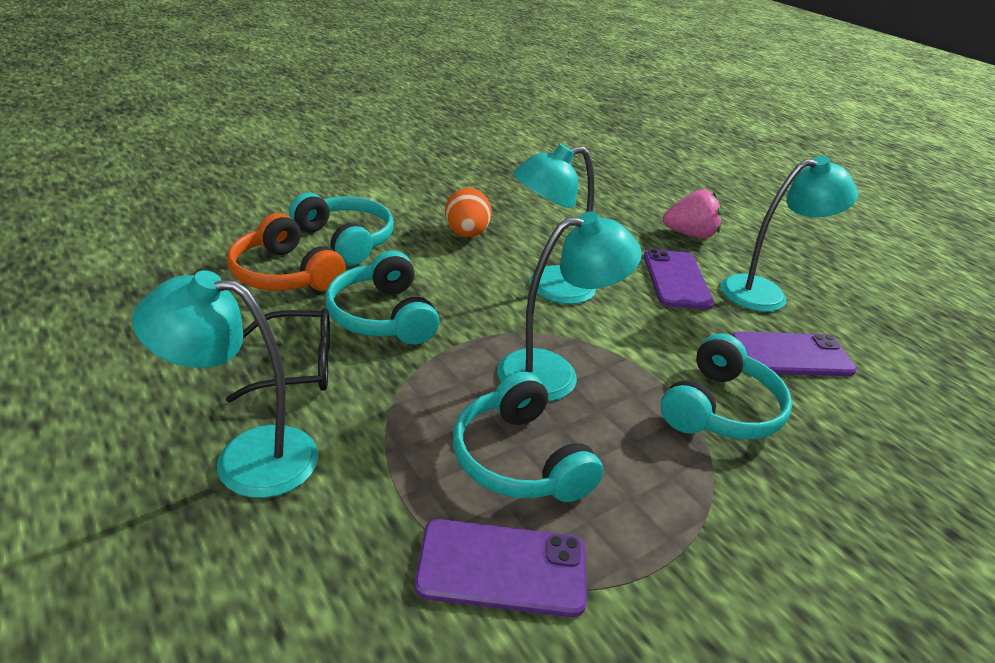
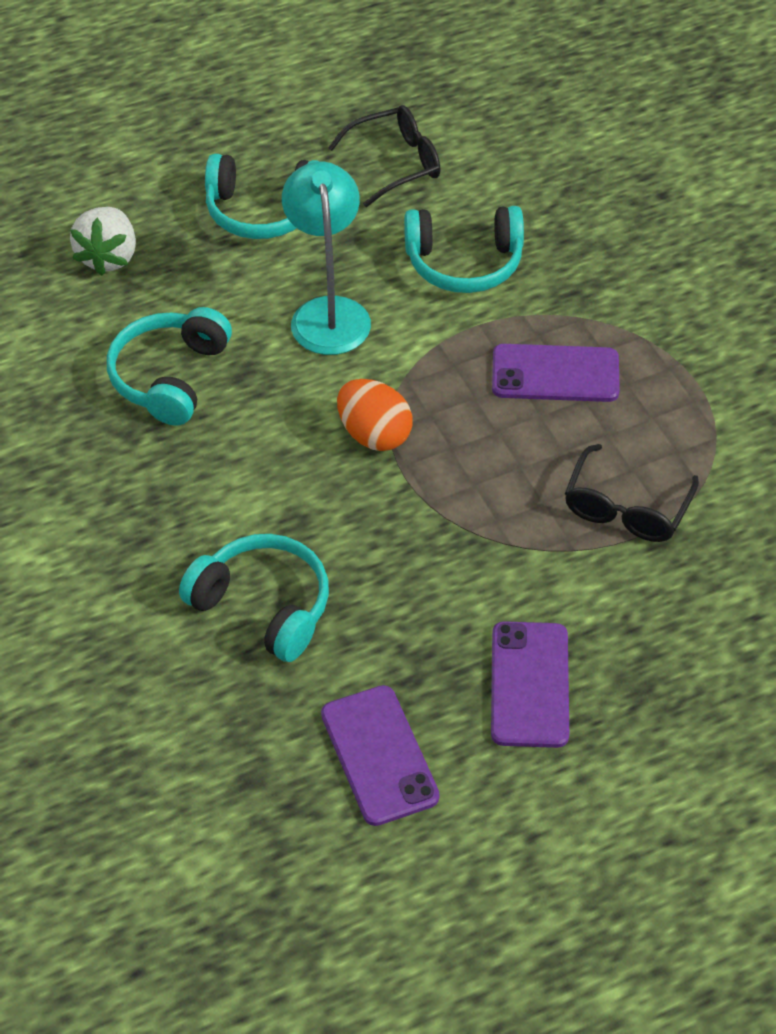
black glasses: [226,308,330,402] = 1 -> [328,105,441,207] [565,444,699,542] = 2
orange headphones: [227,213,346,291] = 1 -> none = 0
pink strawberry: [663,189,722,239] = 1 -> none = 0
turquoise lamp: [132,270,318,498] [497,211,642,402] [513,144,596,304] [720,156,858,312] = 4 -> [282,161,371,355] = 1
white strawberry: none = 0 -> [70,207,136,276] = 1

